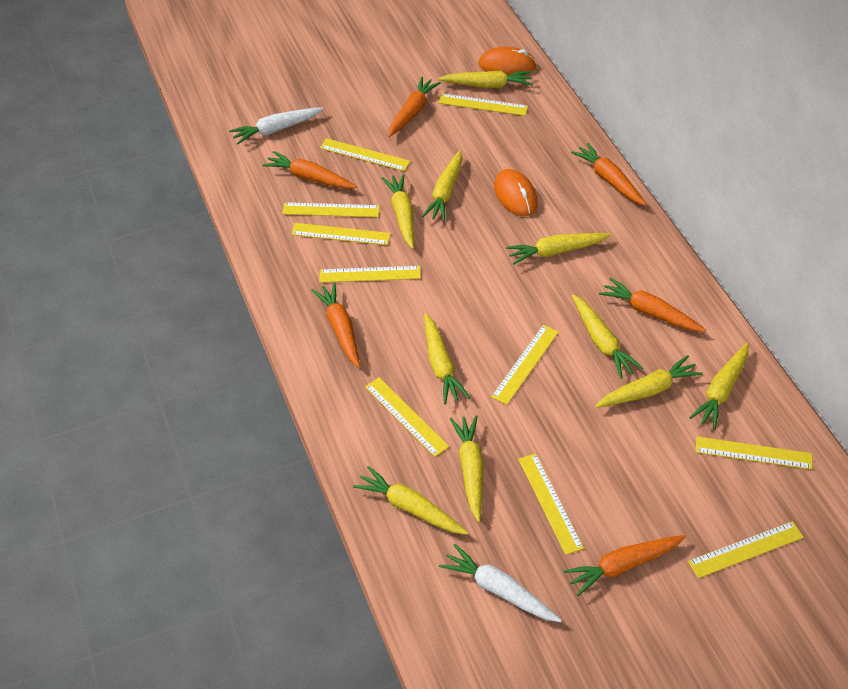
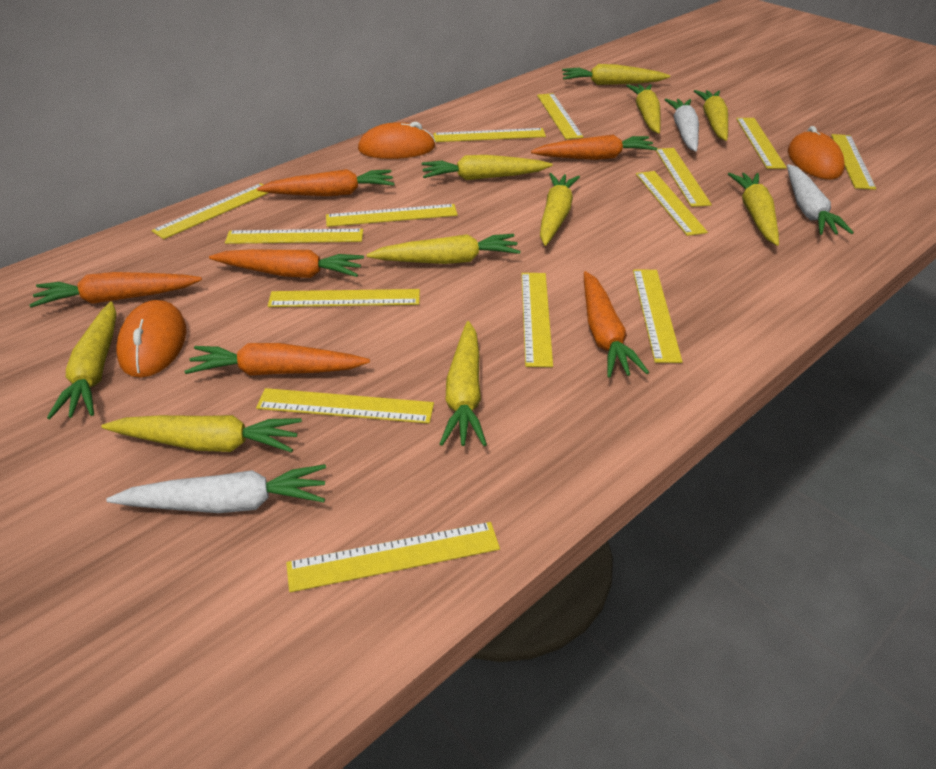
orange mouse: [478,47,537,76] [494,169,538,216] = 2 -> [116,300,187,378] [358,122,436,159] [788,126,845,180] = 3
white carrot: [229,107,323,144] [439,544,562,622] = 2 -> [106,464,326,513] [665,99,699,151] [787,164,854,235] = 3
yellow ruler: [282,202,380,217] [291,223,391,245] [320,138,410,171] [320,266,421,283] [365,377,449,457] [438,93,528,116] [491,325,559,405] [518,453,584,555] [688,521,804,578] [696,437,812,470] = 10 -> [151,183,268,239] [225,229,363,244] [256,388,434,424] [268,289,420,307] [286,522,500,592] [326,204,458,227] [433,128,546,142] [521,273,553,367] [537,93,584,139] [633,269,682,363] [636,171,708,236] [656,148,712,207] [736,118,787,169] [831,134,876,190] = 14

